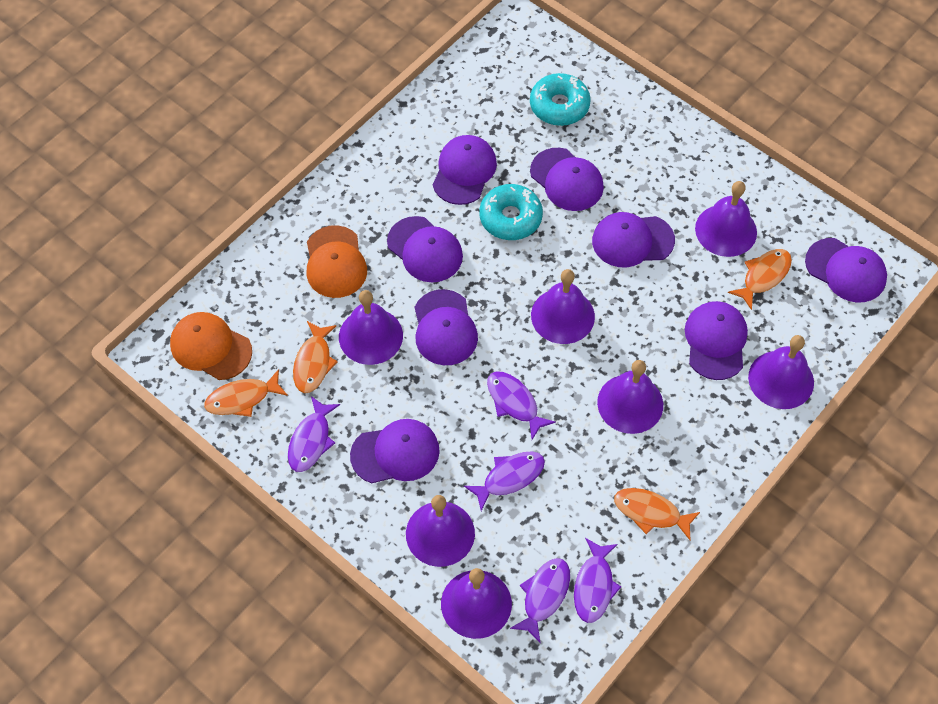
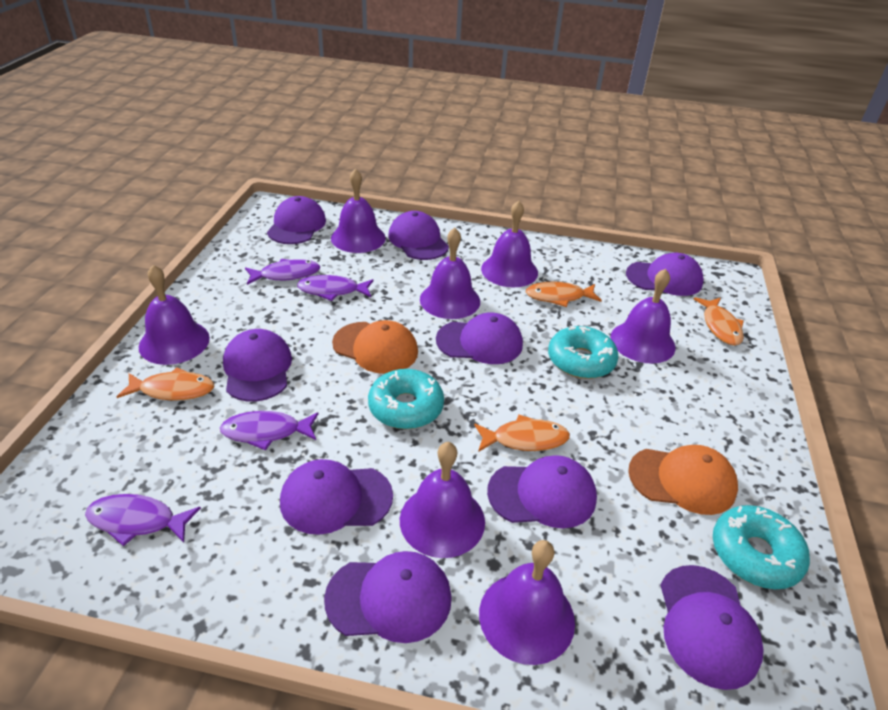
purple cap: [350,419,440,483] [387,216,463,282] [415,289,478,365] [433,135,497,205] [530,148,604,211] [592,212,675,267] [685,301,748,380] [805,238,887,302] = 8 -> [223,329,292,402] [267,196,326,244] [280,459,393,535] [324,551,452,643] [388,211,449,260] [436,313,523,364] [487,455,597,528] [626,253,704,296] [660,565,764,690] = 9
purple fish: [288,396,340,472] [464,451,545,511] [487,371,556,440] [510,558,570,642] [574,538,621,623] = 5 -> [85,494,201,546] [220,411,318,450] [245,259,320,285] [297,275,374,301] = 4
turquoise donut: [479,184,543,240] [530,73,591,126] = 2 -> [368,369,444,429] [548,326,619,379] [713,505,810,589] = 3

